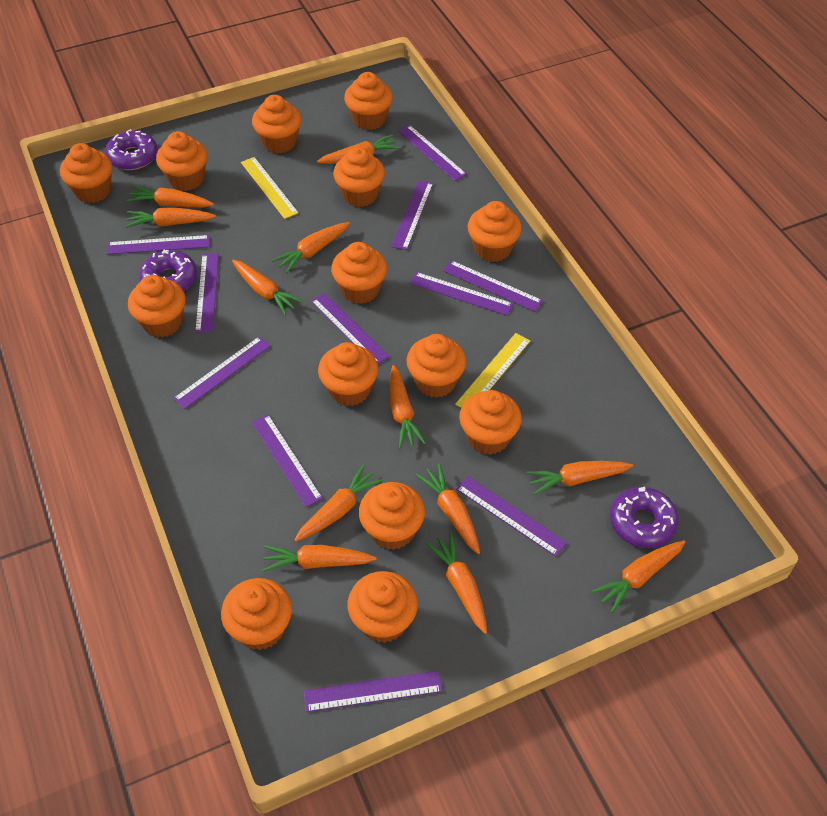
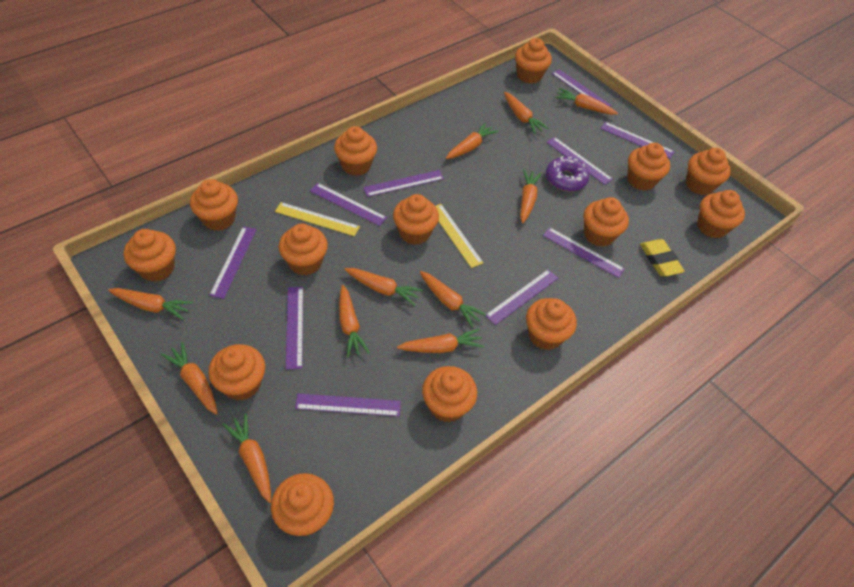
orange carrot: [125,207,216,228] [126,186,214,208] [232,260,303,315] [262,545,376,572] [272,222,350,273] [294,464,383,542] [317,135,400,164] [389,365,426,449] [415,463,480,554] [425,532,487,634] [526,461,633,495] [592,541,685,613] = 12 -> [108,288,193,320] [161,342,218,415] [222,413,271,503] [339,285,370,358] [344,268,423,306] [397,328,484,353] [420,271,487,328] [446,123,498,159] [504,92,548,134] [520,170,542,223] [555,88,618,115] = 11
purple donut: [105,129,158,170] [139,250,197,291] [610,487,679,548] = 3 -> [546,156,589,191] = 1
purple ruler: [107,235,210,255] [173,336,271,409] [195,254,219,333] [252,414,323,507] [304,671,443,712] [311,293,389,364] [391,180,433,250] [398,125,467,181] [410,272,513,316] [443,260,543,312] [456,476,567,557] = 11 -> [209,226,257,299] [286,287,303,369] [295,393,401,416] [310,183,387,226] [363,170,444,197] [486,269,558,325] [543,227,625,278] [546,137,613,185] [552,69,611,107] [601,122,675,158] = 10
yellow eraser: none = 0 -> [640,239,685,276] = 1

